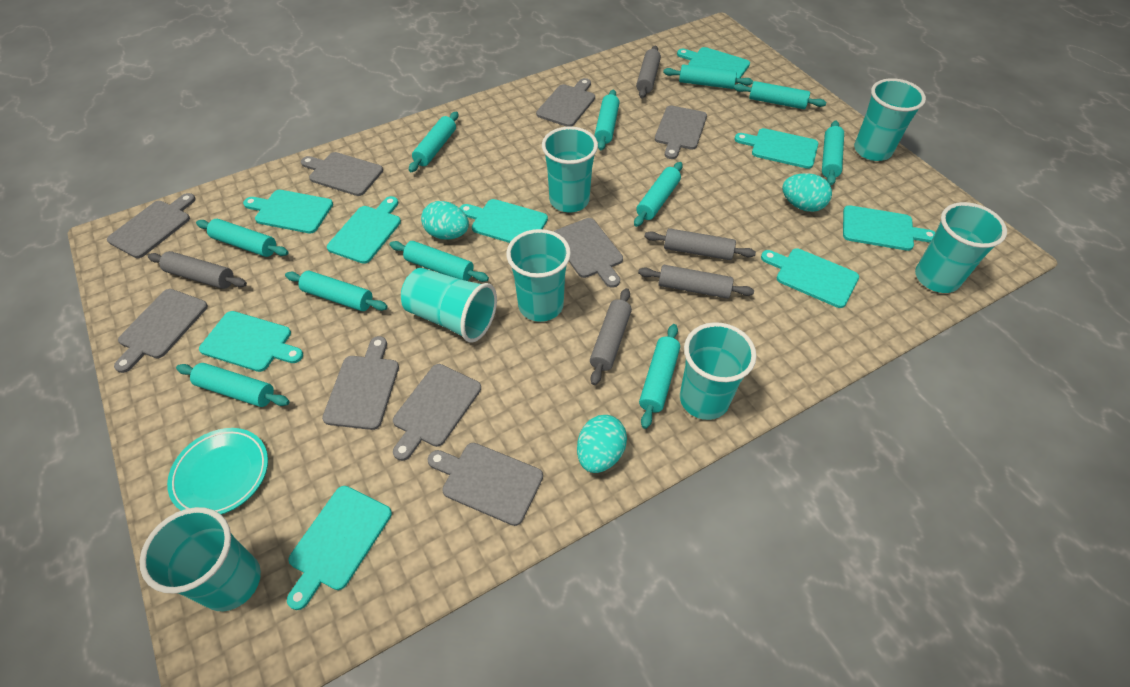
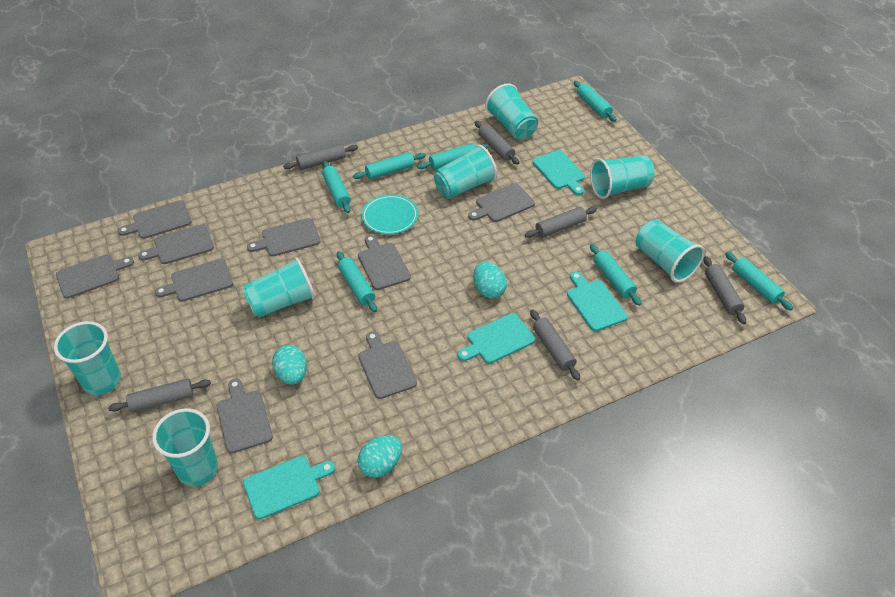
grey rolling pin: [148,251,247,289] [590,288,632,385] [636,45,661,98] [638,265,754,299] [644,228,756,260] = 5 -> [108,378,211,413] [283,144,358,170] [475,121,519,165] [525,207,597,238] [530,309,580,381] [704,256,746,324] = 6
turquoise cutting board: [199,311,303,372] [243,190,333,233] [287,486,392,610] [327,196,401,264] [459,199,548,243] [677,47,750,78] [735,128,818,169] [761,248,859,308] [843,205,935,251] = 9 -> [243,456,335,519] [458,313,535,364] [532,150,585,195] [567,272,627,331] = 4
turquoise rolling pin: [176,363,290,407] [196,219,289,257] [285,271,388,311] [390,241,489,282] [409,112,458,172] [594,90,619,150] [634,162,683,227] [639,324,680,429] [663,64,753,89] [734,81,826,109] [822,121,844,185] = 11 -> [322,161,351,213] [337,251,377,312] [353,152,426,180] [417,143,488,170] [574,81,617,122] [590,244,641,306] [725,252,793,310] = 7

